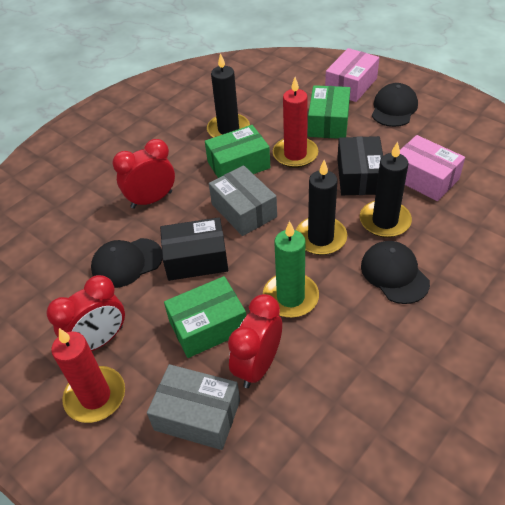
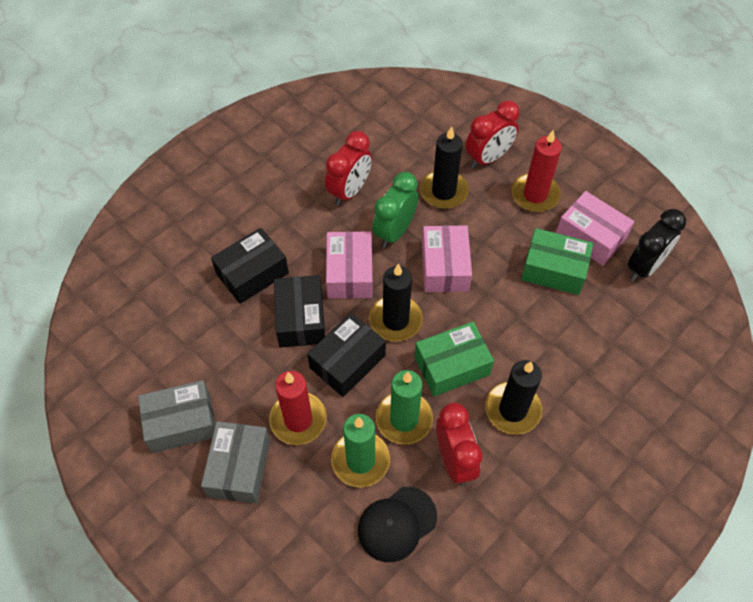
black box: [160,217,228,281] [337,136,383,195] = 2 -> [211,228,289,304] [274,275,325,348] [307,313,386,397] = 3
black cap: [91,238,163,288] [361,241,430,304] [372,83,418,127] = 3 -> [358,487,437,562] = 1
black clock: none = 0 -> [627,209,686,281] = 1
green box: [164,276,246,358] [205,125,270,178] [308,85,350,139] = 3 -> [415,322,494,396] [521,228,594,295] = 2
green candle: [263,221,319,318] = 1 -> [331,414,390,487] [376,370,433,445] = 2
green clock: none = 0 -> [372,172,418,248] = 1
pink box: [325,48,379,102] [400,135,465,201] = 2 -> [326,231,373,299] [422,225,472,292] [556,191,634,265] = 3

